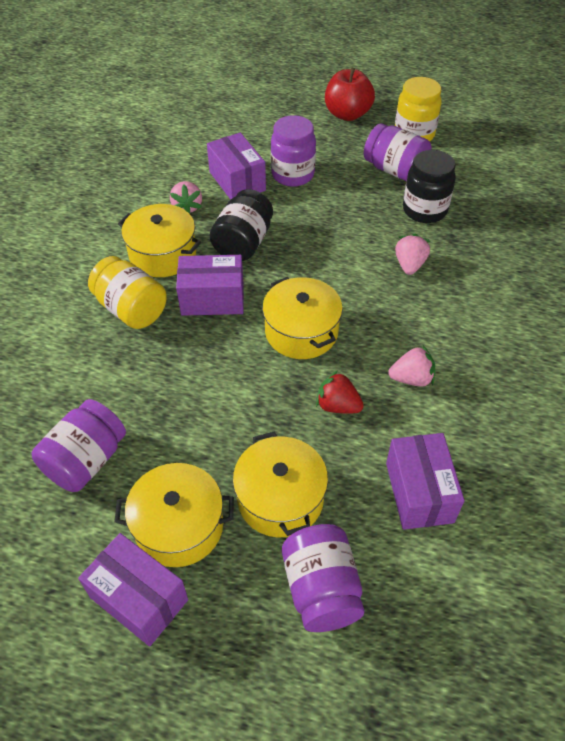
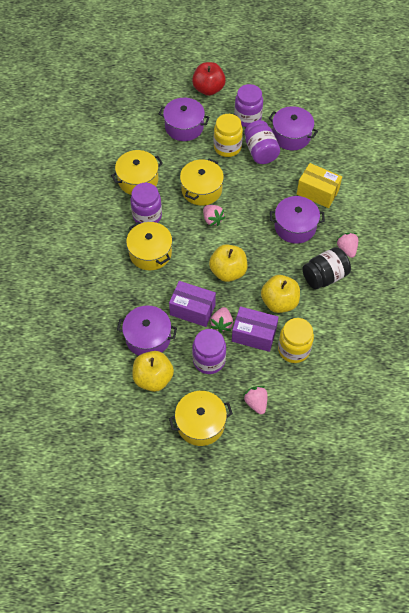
black jar: [210,189,273,261] [403,150,456,223] = 2 -> [302,247,351,289] = 1
pink strawberry: [170,181,202,214] [388,346,435,387] [395,234,430,275] = 3 -> [203,205,225,226] [210,307,233,333] [243,386,267,414] [336,233,358,258] = 4
purple box: [78,533,188,646] [176,255,244,316] [207,133,266,200] [386,433,464,530] = 4 -> [169,281,216,327] [232,306,279,352] = 2
purple pot: none = 0 -> [117,306,177,356] [159,98,210,141] [269,106,318,150] [270,196,325,244] = 4
red strawberry: [316,370,364,414] = 1 -> none = 0
yellow apple: none = 0 -> [132,351,174,392] [209,244,248,282] [261,275,300,313] = 3
yellow box: none = 0 -> [297,163,342,208] = 1

